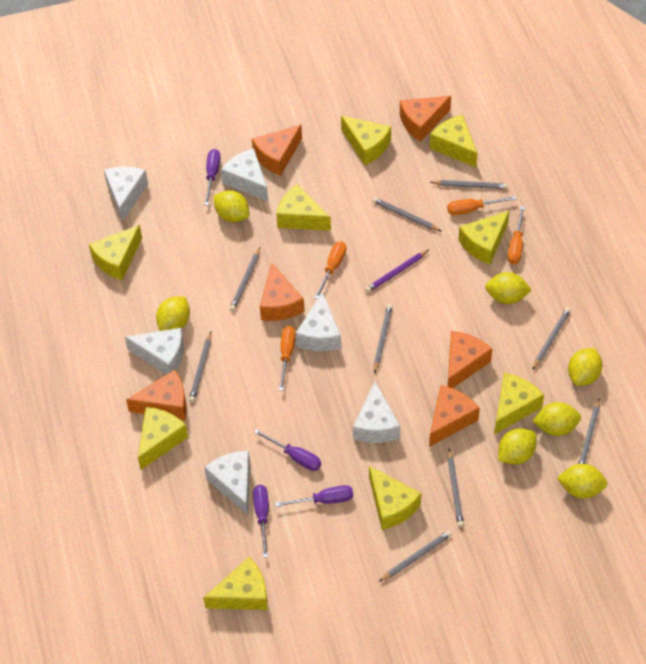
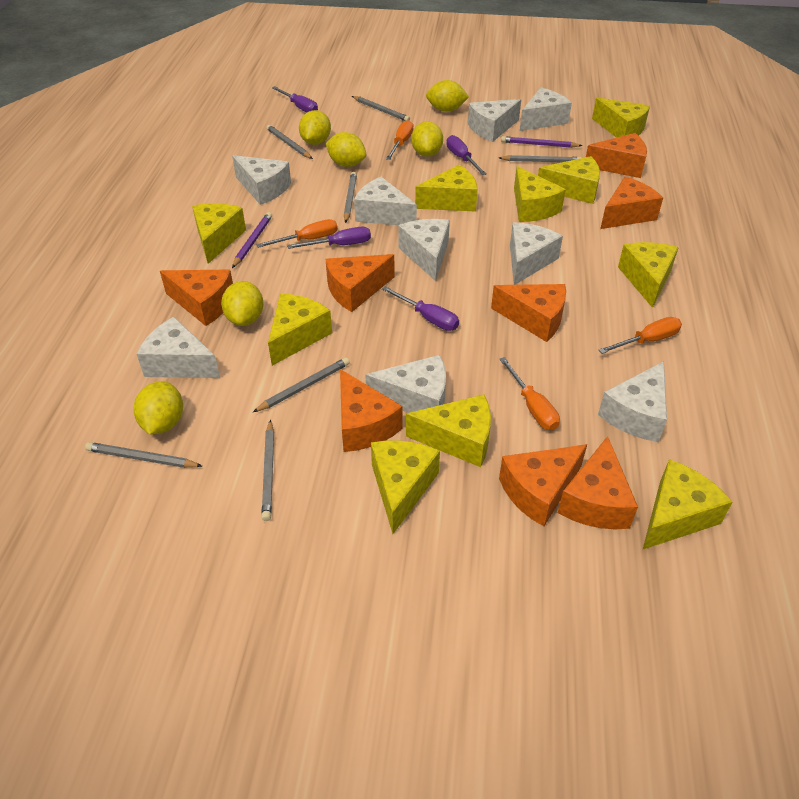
grey pencil: [189,332,211,402] [229,248,260,311] [372,197,441,231] [374,304,393,374] [379,530,452,582] [430,180,508,189] [447,449,464,527] [533,307,571,370] [579,399,600,464] = 9 -> [85,442,202,468] [253,357,350,412] [261,420,274,521] [266,125,313,159] [344,172,357,223] [352,96,410,121] [499,155,581,162] = 7
orange cheese: [126,370,187,420] [252,125,302,176] [260,262,305,321] [400,96,451,142] [429,385,480,447] [448,331,492,388] = 6 -> [160,269,233,326] [326,254,394,312] [340,369,403,452] [491,284,566,342] [499,444,587,526] [558,436,638,529] [586,133,647,178] [600,177,663,229] = 8
purple pencil: [365,250,429,293] = 1 -> [232,212,272,268] [501,136,582,148] = 2
white cheese: [104,167,148,222] [125,328,184,375] [204,451,250,515] [220,148,268,201] [295,292,341,351] [353,381,400,443] = 6 -> [137,317,220,378] [232,155,291,205] [354,177,417,225] [365,355,446,413] [398,219,450,281] [468,99,521,142] [510,222,563,285] [520,88,572,131] [598,361,667,442] = 9
yellow cheese: [89,225,142,280] [138,407,188,470] [203,557,268,610] [276,184,331,231] [341,116,391,165] [369,466,421,530] [430,115,478,167] [458,210,510,264] [494,373,544,434] = 9 -> [192,203,246,264] [268,293,332,366] [371,440,440,534] [406,394,491,467] [415,165,478,212] [514,166,566,222] [538,156,600,204] [592,97,650,138] [618,242,679,308] [643,459,732,549] = 10
yellow lemon: [156,297,190,331] [214,190,250,222] [485,272,532,304] [498,428,537,465] [532,402,581,436] [557,464,607,499] [568,348,602,386] = 7 -> [134,381,183,435] [221,281,264,326] [299,110,331,145] [326,132,366,167] [411,121,443,157] [426,80,469,112] = 6

